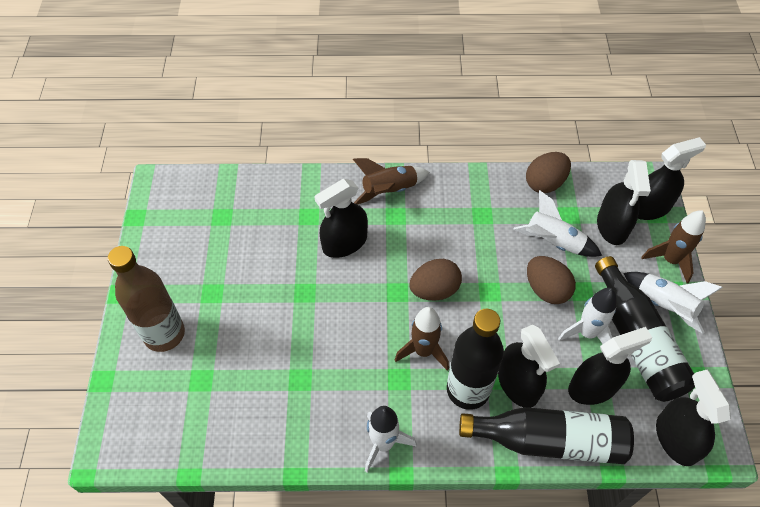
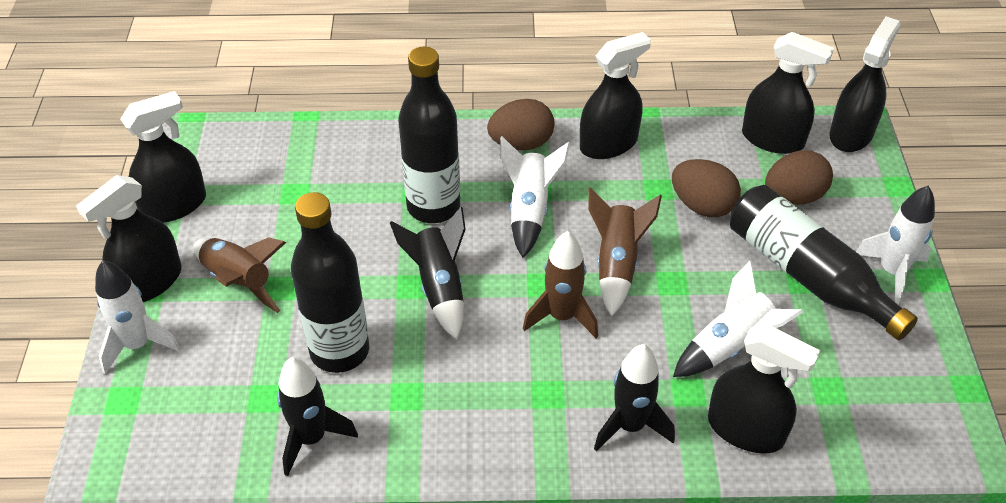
black rocket: none = 0 -> [277,357,358,476] [390,207,466,340] [594,344,675,451] = 3
brown bottle: [108,246,185,352] = 1 -> none = 0

